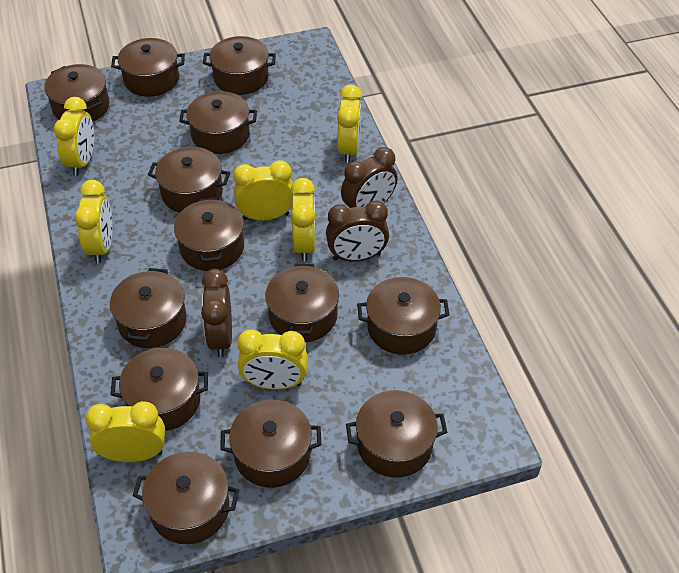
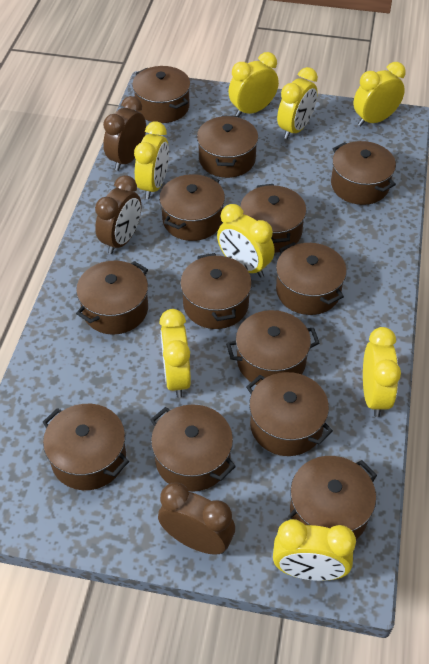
yellow clock: [54,97,94,176] [74,180,112,263] [85,401,165,462] [233,160,294,221] [237,329,308,390] [291,178,316,261] [337,85,362,163] = 7 -> [134,122,169,199] [159,309,191,398] [217,204,275,277] [228,52,279,117] [273,519,356,581] [277,67,318,139] [353,62,406,126] [363,327,401,417] = 8

